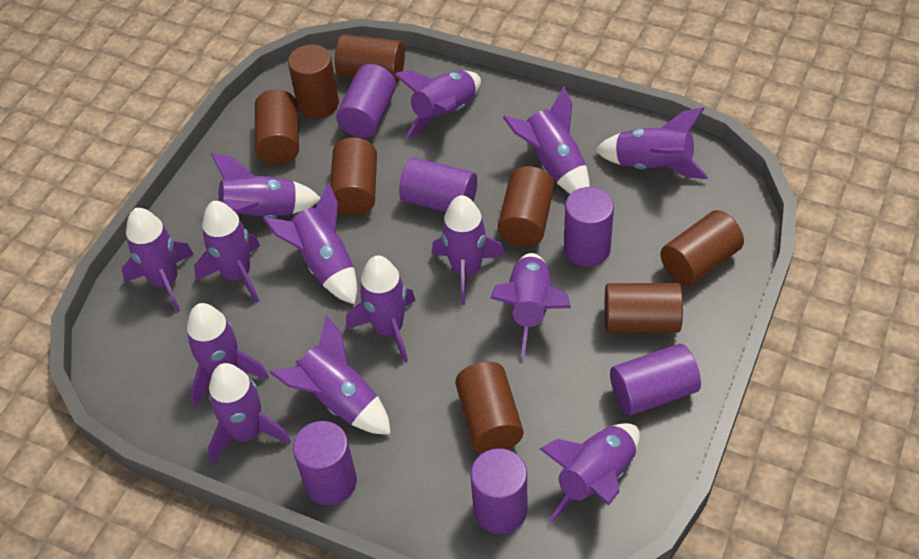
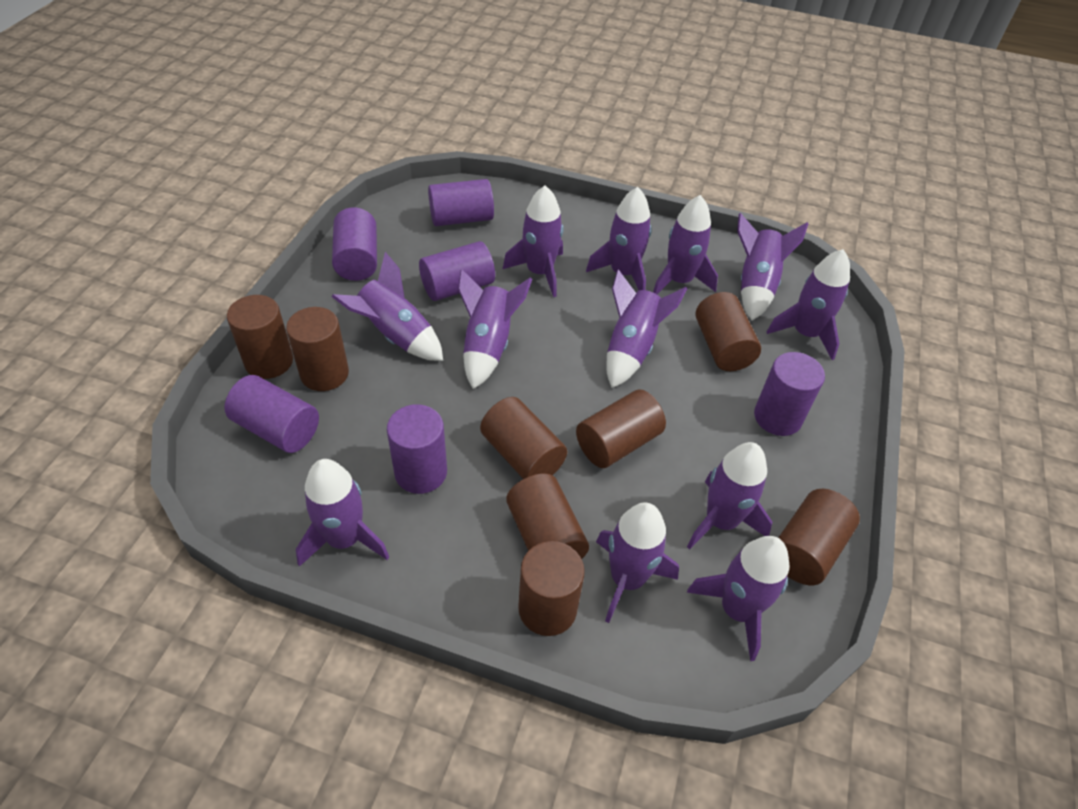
purple rocket: [122,208,194,312] [187,303,269,407] [194,201,260,303] [208,363,291,464] [211,153,320,218] [263,183,357,304] [270,315,391,435] [346,256,416,362] [394,70,481,140] [432,195,505,305] [490,253,571,357] [503,86,590,194] [540,423,640,522] [595,108,708,179] = 14 -> [296,459,389,567] [332,252,443,361] [458,269,532,389] [503,186,563,297] [586,187,652,290] [596,503,679,623] [606,269,687,388] [653,195,718,294] [687,442,772,549] [687,536,790,661] [737,213,808,320] [767,249,850,360] = 12

